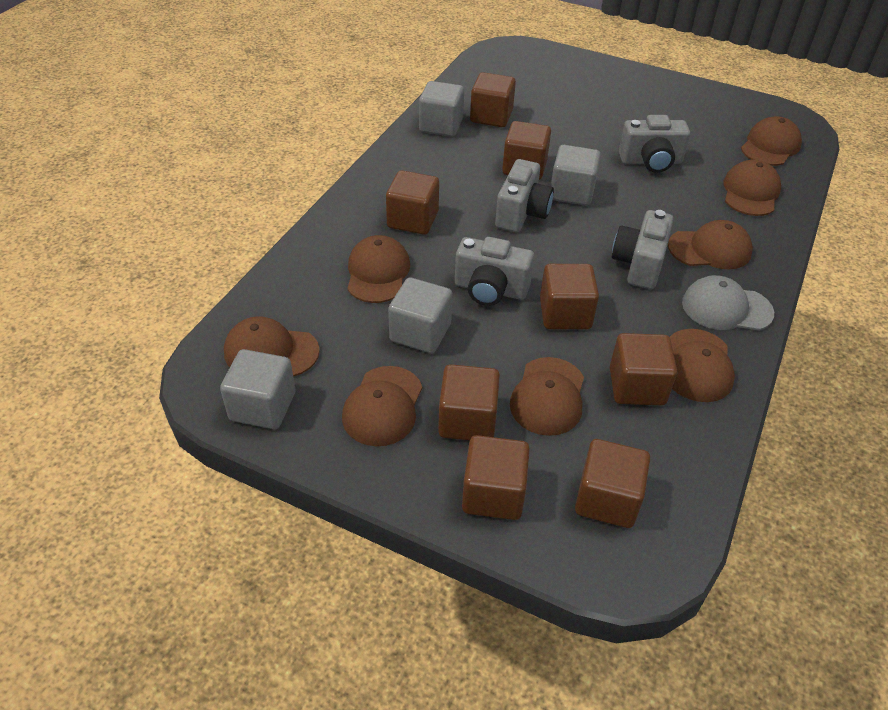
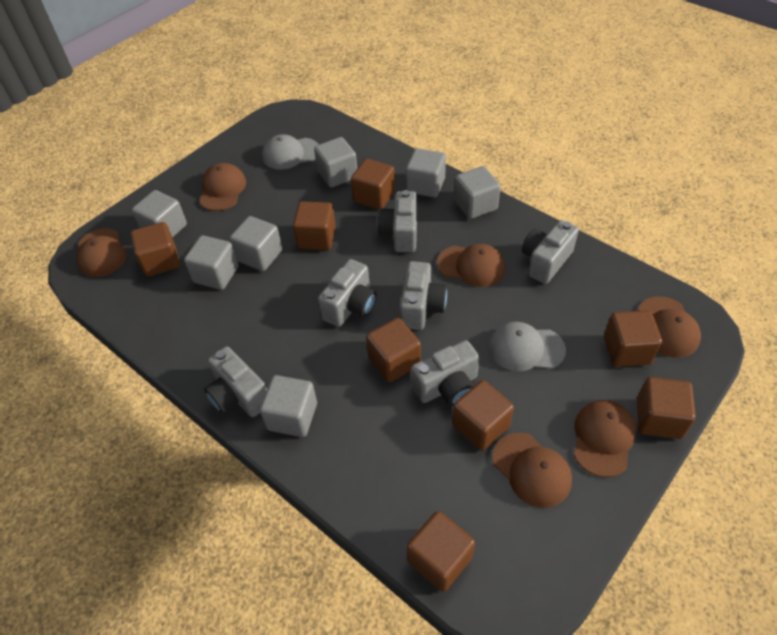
brown cap: [224,316,320,377] [342,366,422,446] [347,235,410,303] [510,357,584,436] [668,220,753,269] [670,329,735,402] [723,160,781,216] [741,116,802,166] = 8 -> [77,228,127,277] [199,163,246,211] [437,244,505,287] [493,433,572,508] [574,400,636,477] [638,296,701,358] = 6
grey camera: [455,237,534,306] [495,159,554,232] [612,210,673,289] [619,115,690,173] = 4 -> [204,346,267,417] [318,259,377,327] [377,190,417,252] [400,261,447,330] [411,340,480,406] [522,220,579,284] = 6
grey cap: [682,275,774,331] = 1 -> [262,134,319,170] [489,322,566,371] = 2
grey cube: [220,349,296,429] [388,277,452,353] [419,81,464,137] [551,145,601,206] = 4 -> [132,190,187,238] [184,235,239,290] [230,216,282,271] [260,375,317,437] [314,137,357,188] [406,148,446,198] [454,166,501,219] = 7

